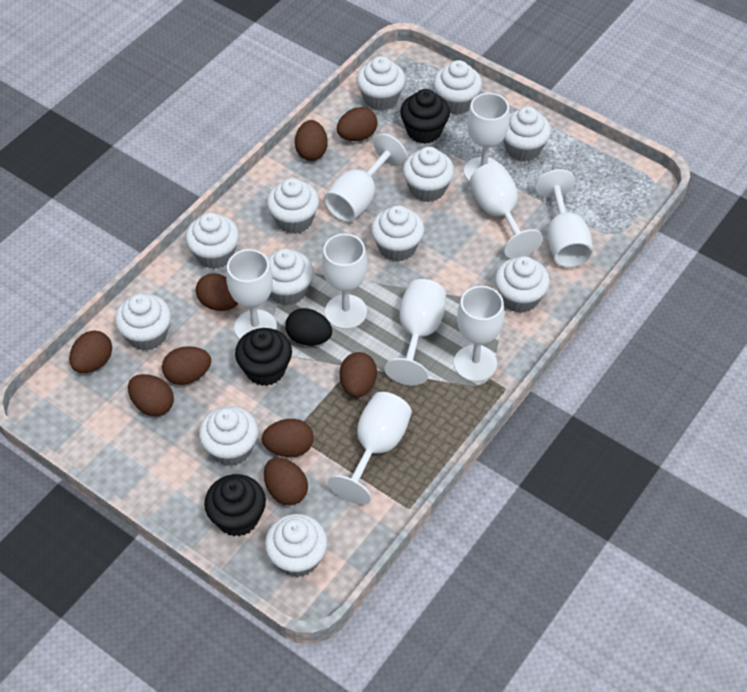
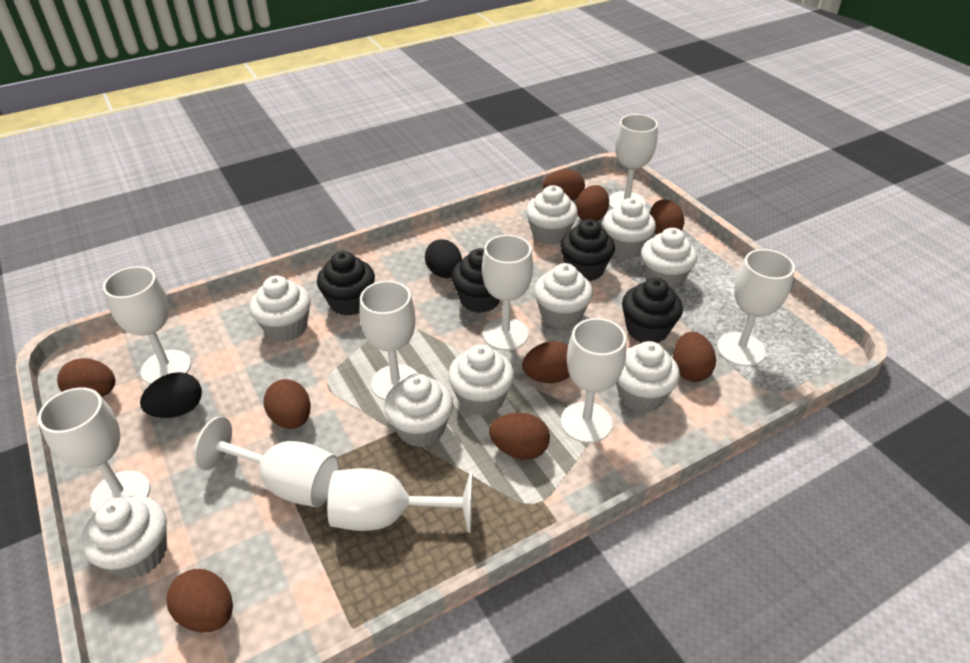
black cupcake: [204,474,266,537] [235,328,292,386] [400,89,450,144] = 3 -> [317,251,375,316] [451,248,500,313] [560,219,615,281] [622,278,683,343] = 4
black egg: [286,308,332,346] = 1 -> [140,372,202,418] [425,239,462,278] = 2
white cupcake: [115,294,171,351] [186,213,239,269] [199,406,258,466] [265,514,328,578] [267,178,319,234] [267,249,313,306] [357,56,405,111] [371,205,424,262] [403,147,454,202] [433,60,482,115] [495,256,550,313] [503,106,551,161] = 12 -> [81,496,167,579] [250,276,311,342] [384,374,453,447] [448,344,514,416] [526,185,578,245] [534,263,593,329] [603,198,656,258] [616,341,680,412] [641,228,697,290] = 9

